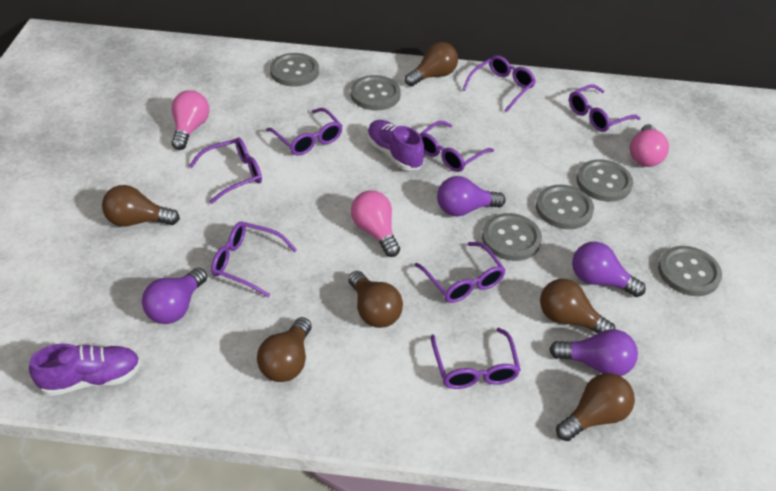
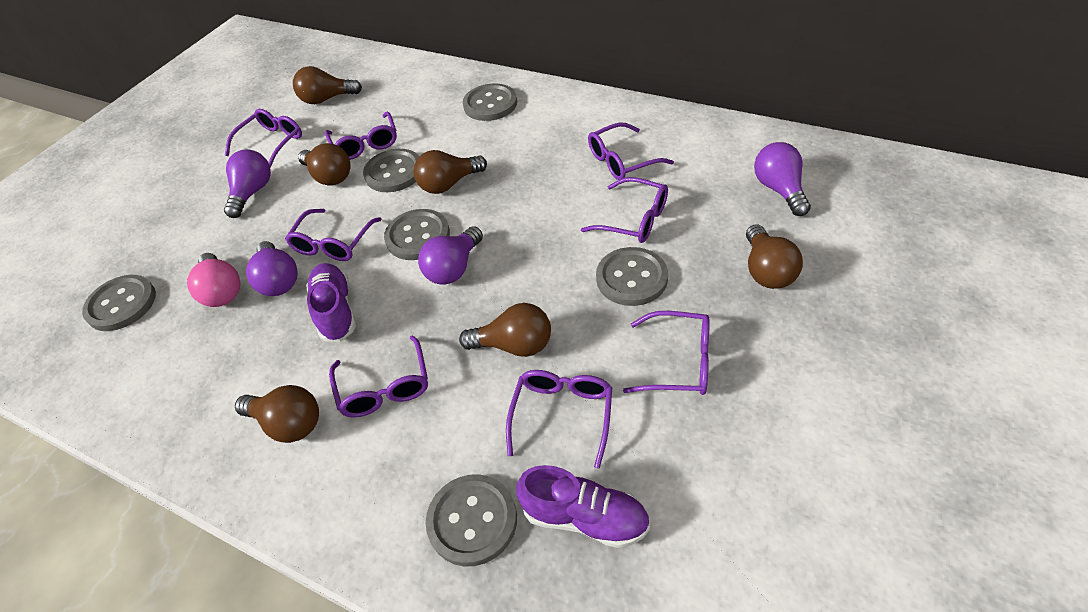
pink light bulb: [172,90,210,150] [351,190,400,257] [630,124,669,167] = 3 -> [187,253,241,307] = 1

